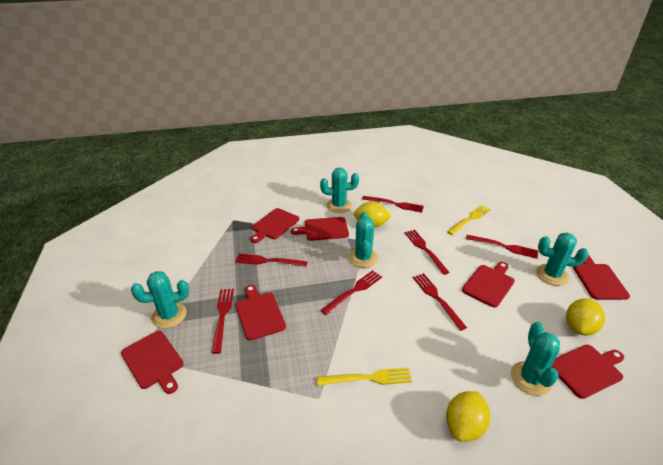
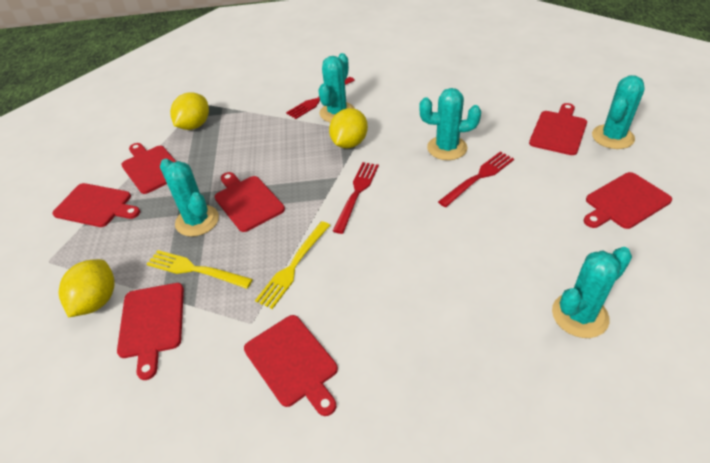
red fork: [212,289,234,354] [235,254,308,267] [321,270,382,315] [362,196,424,213] [405,230,450,275] [413,273,467,331] [466,235,538,259] = 7 -> [286,77,355,119] [333,162,379,234] [438,152,514,207] = 3

